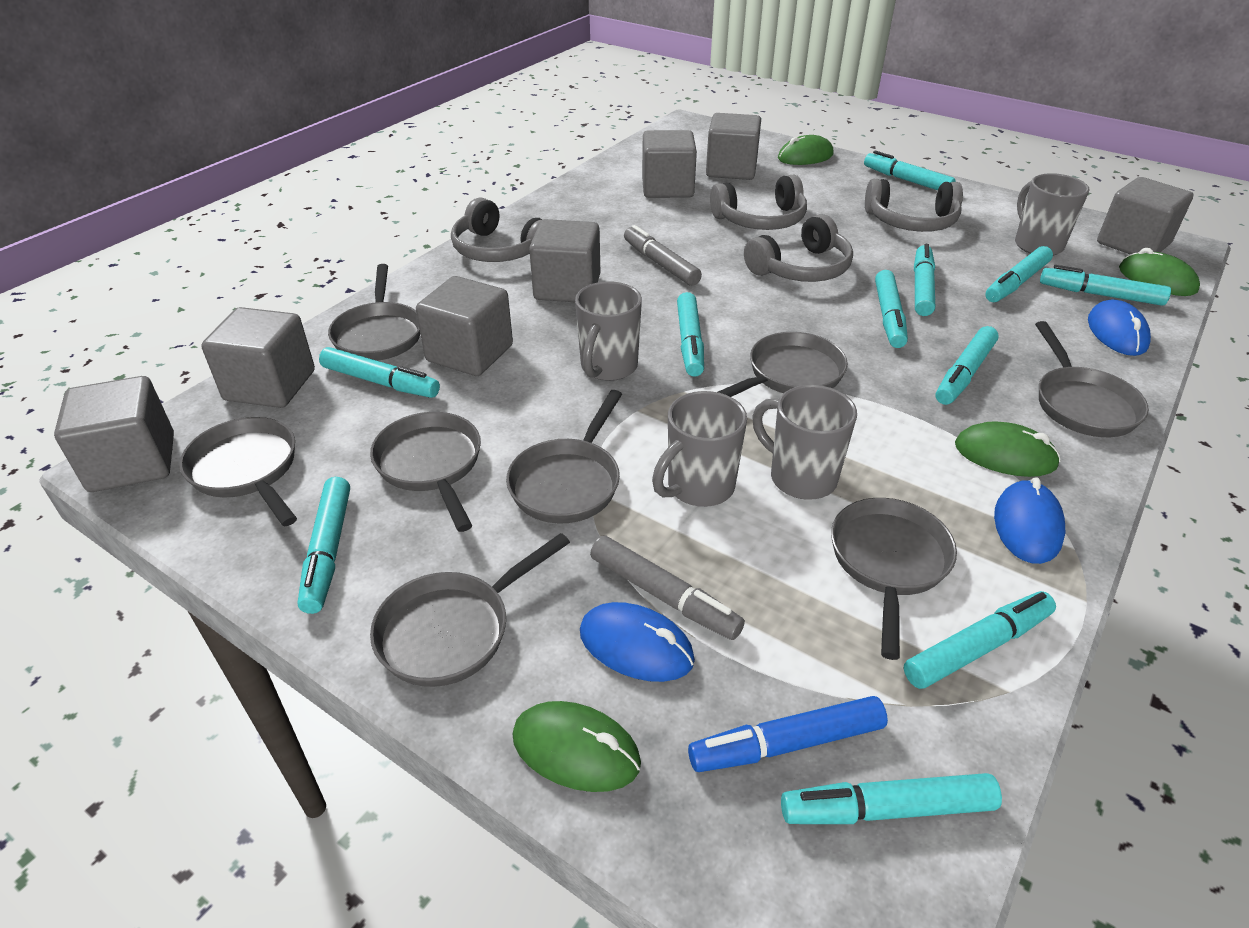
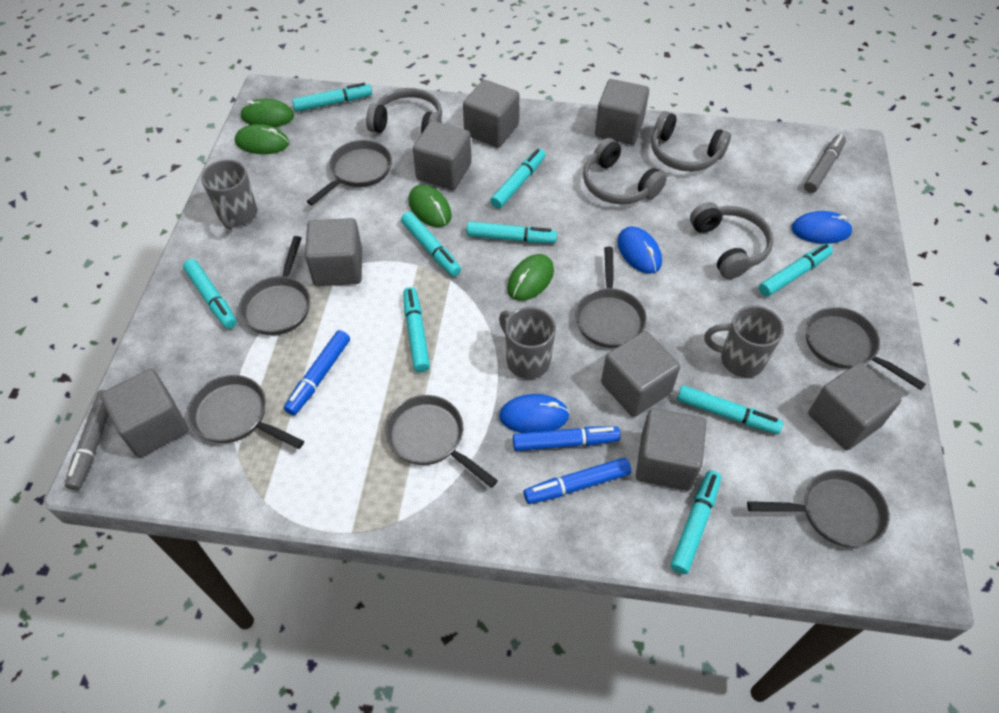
blue marker: [688,696,888,772] = 1 -> [284,330,350,416] [513,426,620,451] [524,458,631,504] = 3
grey cube: [54,376,174,492] [201,307,315,408] [416,276,513,376] [529,219,600,302] [642,130,697,198] [706,113,761,180] [1097,177,1194,255] = 7 -> [100,369,188,457] [305,218,362,286] [413,121,471,190] [463,80,520,148] [595,79,649,144] [601,331,680,417] [636,408,706,491] [808,362,902,450] = 8
grey mug: [575,281,642,381] [652,391,747,507] [752,385,857,500] [1015,173,1090,256] = 4 -> [201,160,257,229] [499,307,556,379] [704,305,784,378] = 3
grey pan: [179,417,297,526] [328,264,420,361] [370,412,481,532] [370,533,570,687] [506,390,622,523] [718,332,848,397] [831,498,957,660] [1035,321,1149,437] = 8 -> [188,375,304,449] [239,236,310,335] [306,140,392,205] [385,395,498,488] [575,247,647,348] [747,470,889,548] [806,307,926,390] = 7
turquoise marker: [298,477,350,614] [319,347,440,398] [677,292,704,377] [781,773,1002,824] [864,151,956,190] [875,270,908,348] [904,591,1056,689] [914,244,935,316] [936,326,999,405] [985,246,1053,302] [1040,265,1171,306] = 11 -> [183,259,237,329] [292,83,372,112] [401,212,461,277] [403,287,430,372] [467,222,557,243] [490,148,545,208] [671,470,721,574] [677,385,783,434] [759,244,833,297] = 9

